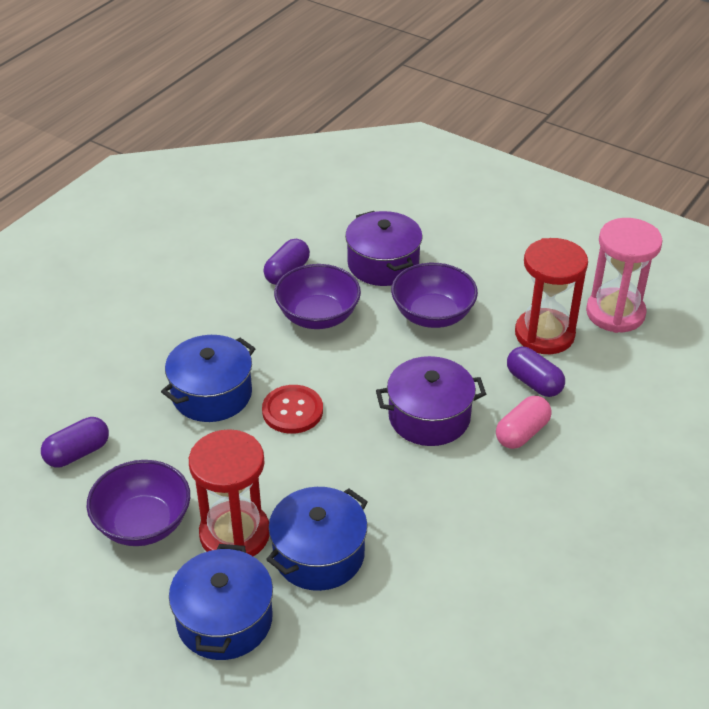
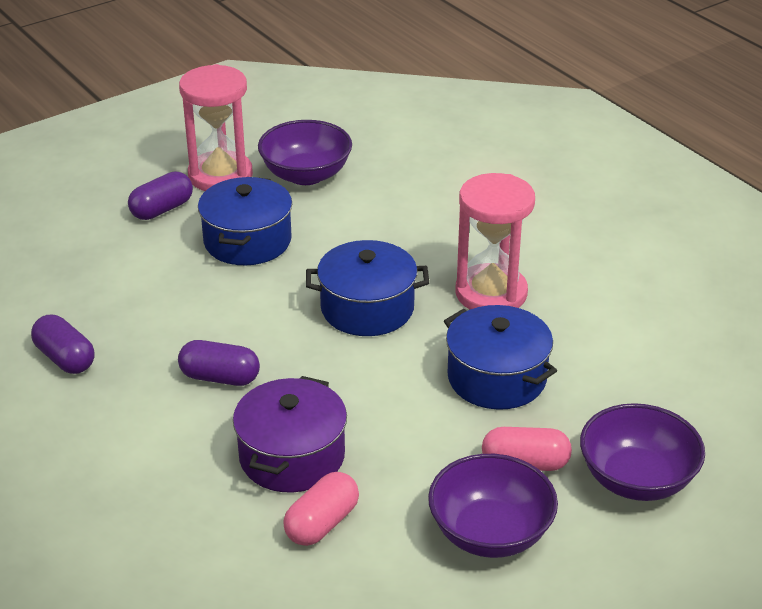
pink capsule: [496,396,552,449] = 1 -> [283,472,359,546] [482,427,572,471] = 2
pink hourglass: [586,218,663,333] = 1 -> [179,64,253,191] [455,173,535,309] = 2
purple pot: [345,211,423,286] [376,356,486,446] = 2 -> [233,376,347,493] = 1
red button: [262,385,323,434] = 1 -> none = 0
red hourglass: [189,429,269,556] [515,238,588,354] = 2 -> none = 0

